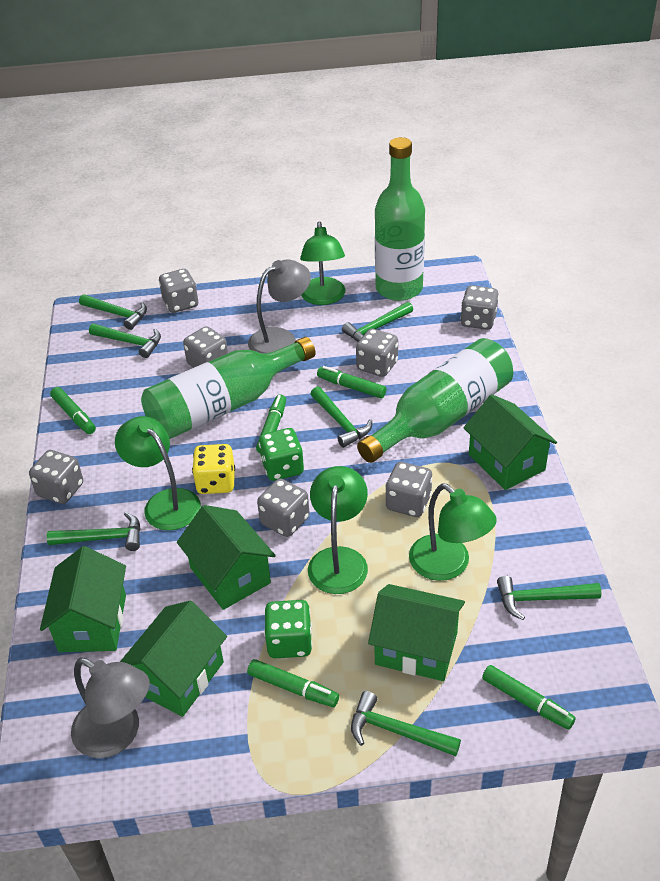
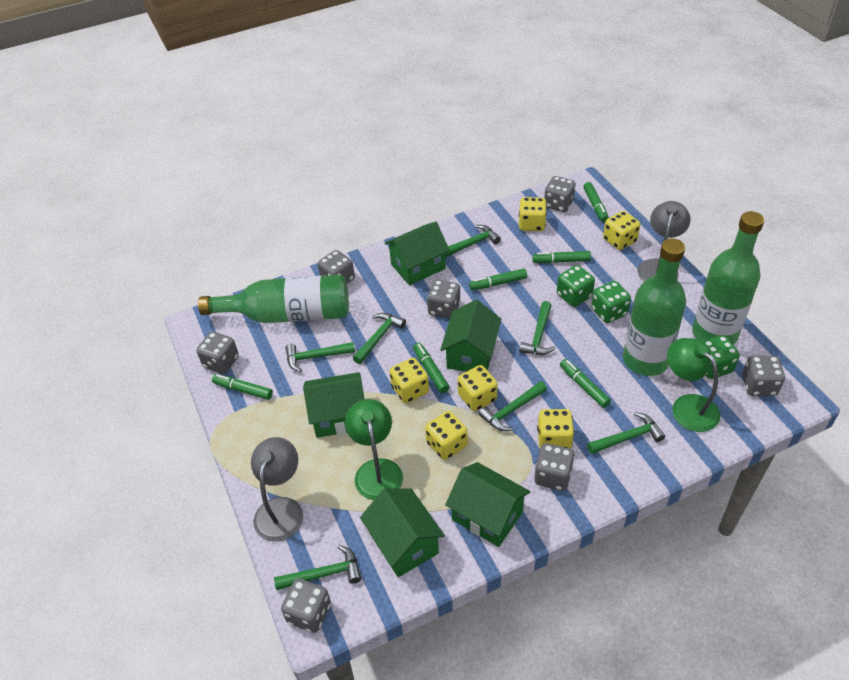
green dice: [259,428,304,481] [264,600,312,658] = 2 -> [557,265,595,307] [591,281,631,323] [702,335,740,379] = 3
green lamp: [115,416,201,530] [300,222,345,305] [308,466,368,594] [409,483,497,581] = 4 -> [345,399,403,500] [667,338,720,432] = 2
green marker: [50,387,96,434] [247,659,339,707] [256,395,286,453] [317,366,386,398] [482,665,576,729] = 5 -> [212,374,273,400] [413,343,449,393] [469,269,527,290] [532,251,591,263] [560,359,611,408] [583,182,609,222] = 6
yellow dice: [192,444,235,494] = 1 -> [389,358,429,403] [425,411,467,460] [458,365,498,411] [519,197,547,231] [537,409,574,449] [603,211,640,250] = 6

